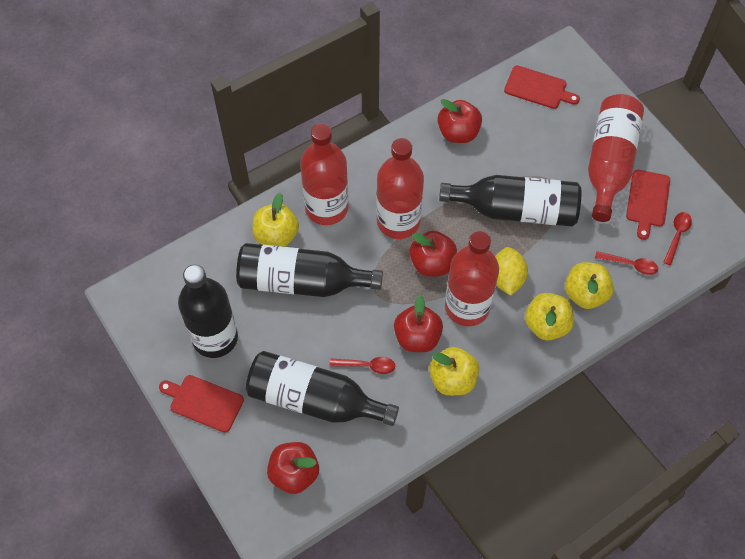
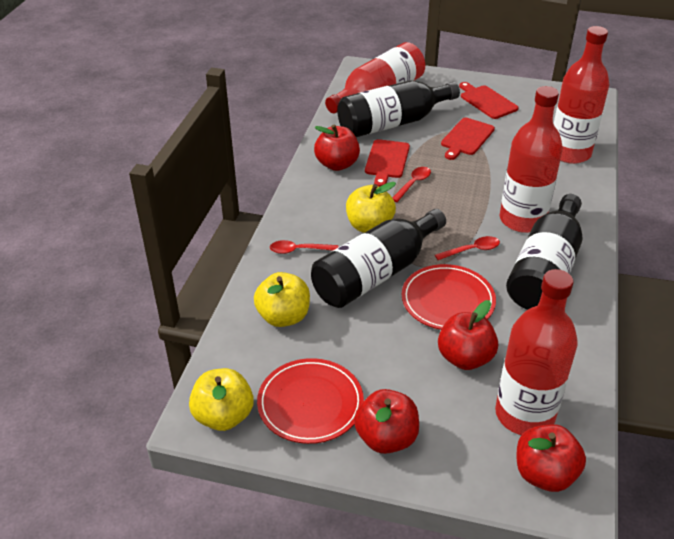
black bottle: [178,265,238,358] [236,243,383,297] [246,351,399,426] [439,175,581,226] = 4 -> [311,209,446,308] [337,81,460,137] [506,194,582,310] = 3
red plate: none = 0 -> [257,358,364,444] [402,264,496,330] = 2
yellow apple: [253,193,299,247] [429,347,479,396] [525,293,574,341] [565,262,614,309] = 4 -> [189,368,254,431] [254,272,310,327] [346,182,396,233] = 3
yellow lemon: [495,247,528,296] = 1 -> none = 0

